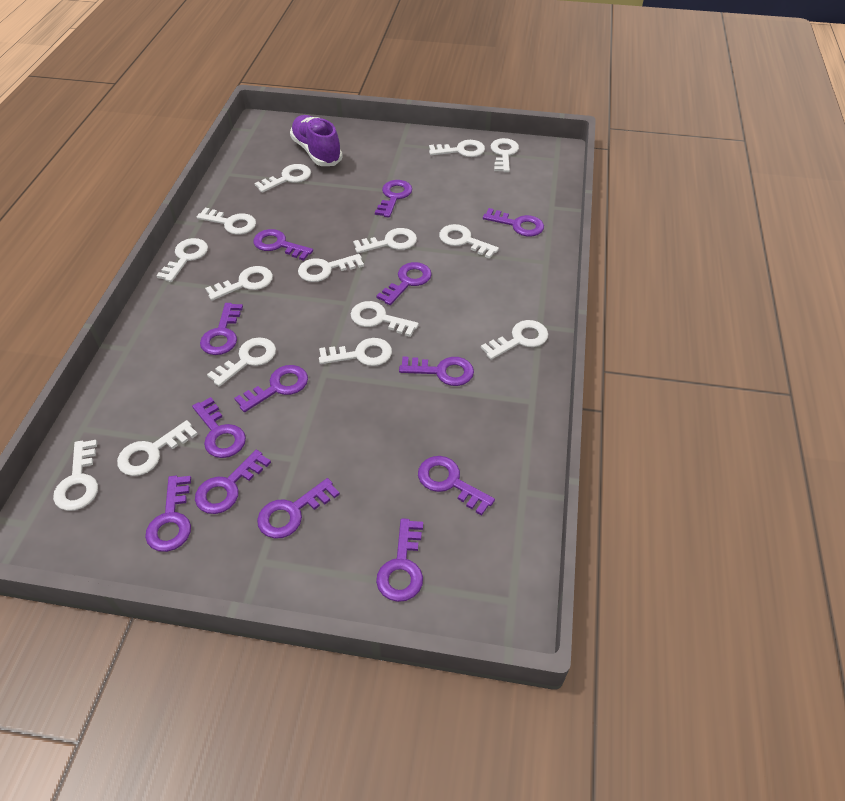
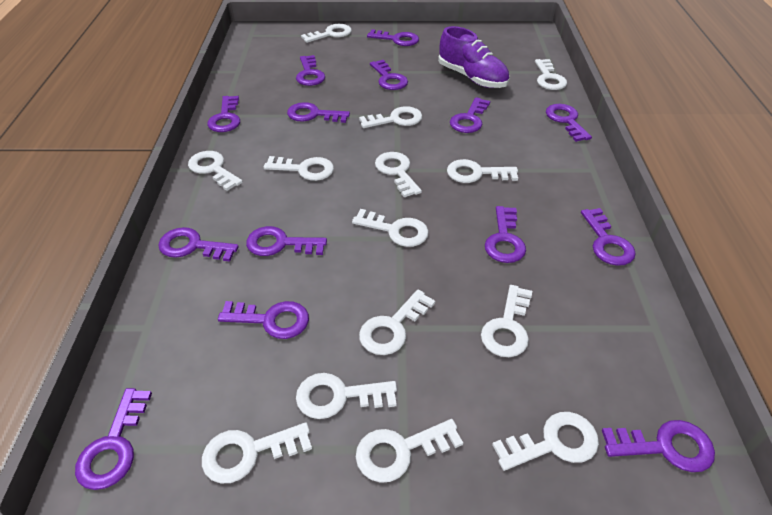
purple key: [145,476,191,552] [192,397,246,458] [195,450,271,514] [200,303,243,355] [234,365,308,412] [253,229,313,261] [257,478,340,539] [375,180,412,218] [376,518,423,602] [377,262,432,305] [399,357,474,386] [418,456,495,516] [483,208,544,236] = 13 -> [75,388,152,490] [158,227,239,262] [207,96,240,132] [218,301,309,339] [246,226,327,256] [287,102,350,123] [296,55,325,86] [367,29,419,46] [370,60,408,90] [450,97,490,133] [485,206,526,263] [546,104,592,142] [581,208,636,266] [602,420,715,472] = 14
white key: [53,440,98,511] [117,420,198,476] [156,238,208,282] [197,208,256,235] [205,266,273,300] [207,337,276,387] [255,164,311,193] [298,254,364,282] [319,338,392,366] [351,301,419,337] [353,228,417,253] [429,140,485,157] [439,224,499,259] [481,320,548,360] [491,138,519,172] = 15 -> [188,151,243,191] [202,422,312,483] [264,156,334,181] [296,373,397,419] [301,24,352,43] [352,209,429,247] [356,419,463,483] [359,106,422,128] [359,290,435,355] [375,152,422,197] [447,159,518,183] [481,285,532,357] [492,412,599,471] [535,59,567,90] = 14

